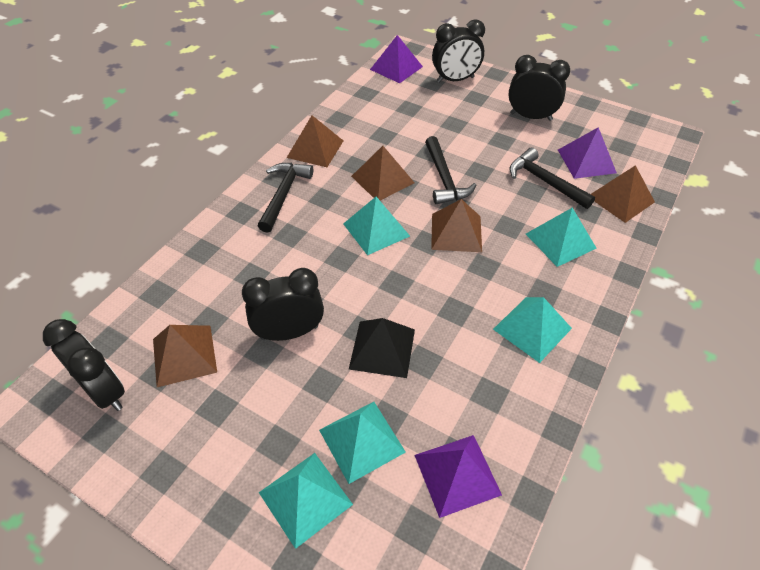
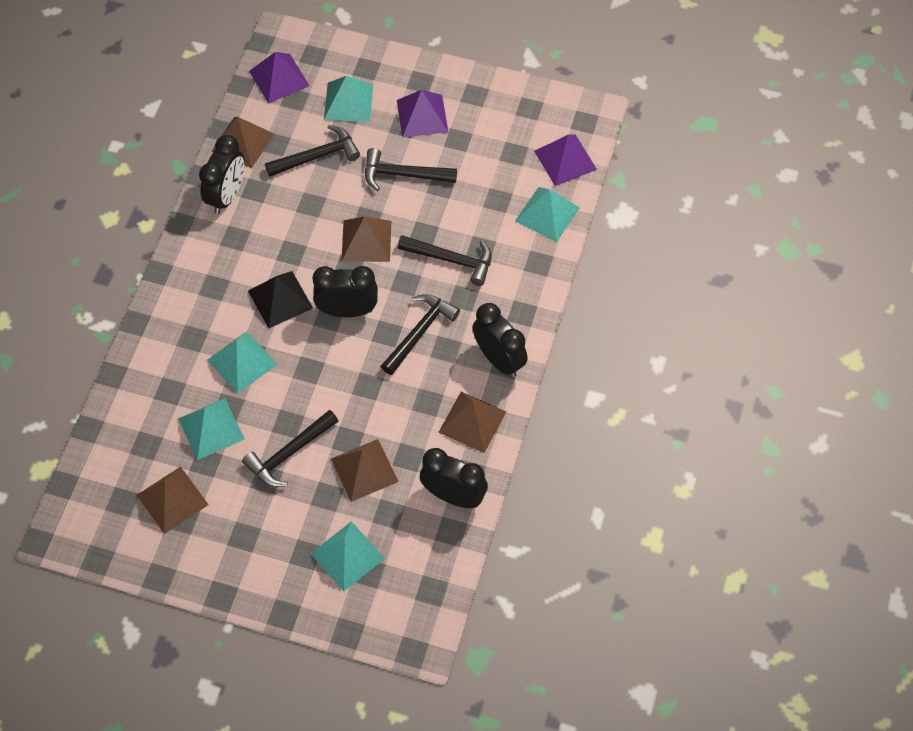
black hammer: [258,163,313,233] [425,136,476,204] [509,147,595,209] = 3 -> [242,410,338,487] [265,125,360,177] [365,148,457,191] [381,294,460,375] [398,235,492,286] = 5

